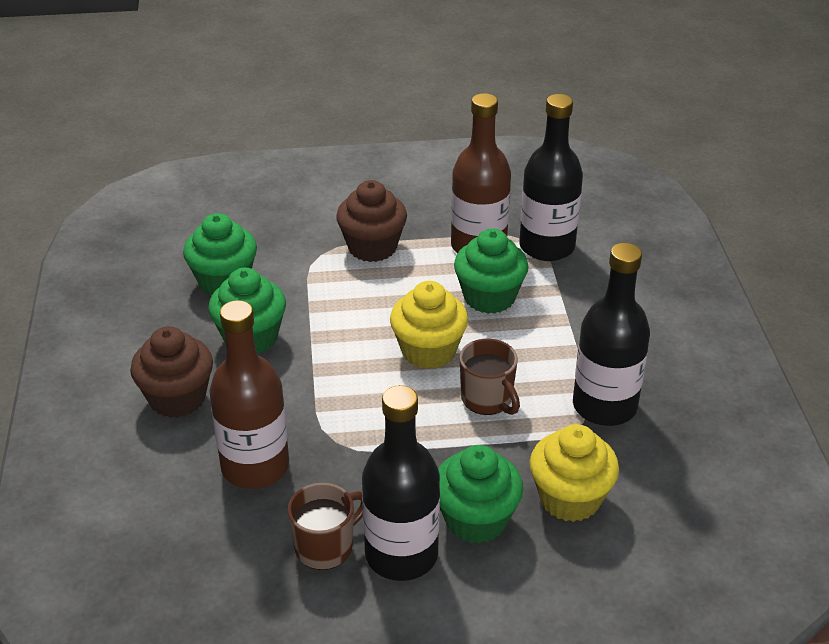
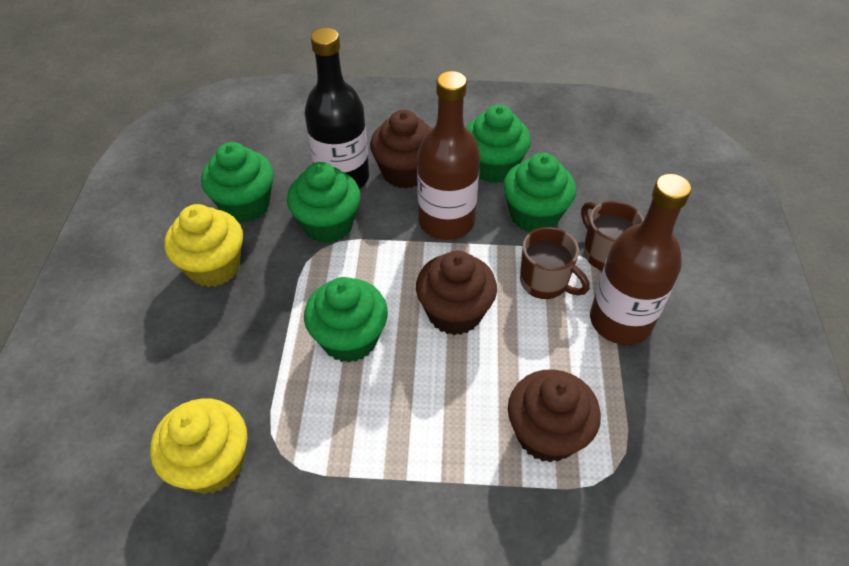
black bottle: [362,385,440,581] [519,94,583,261] [573,243,650,426] = 3 -> [305,28,369,189] = 1
brown cupcake: [130,326,213,418] [336,180,407,262] = 2 -> [370,110,432,189] [416,251,497,335] [508,369,601,463] = 3
green cupcake: [183,213,257,296] [208,268,286,354] [438,445,523,544] [454,228,529,314] = 4 -> [201,142,274,222] [287,162,361,243] [304,277,388,363] [466,105,531,183] [503,153,576,232] = 5

